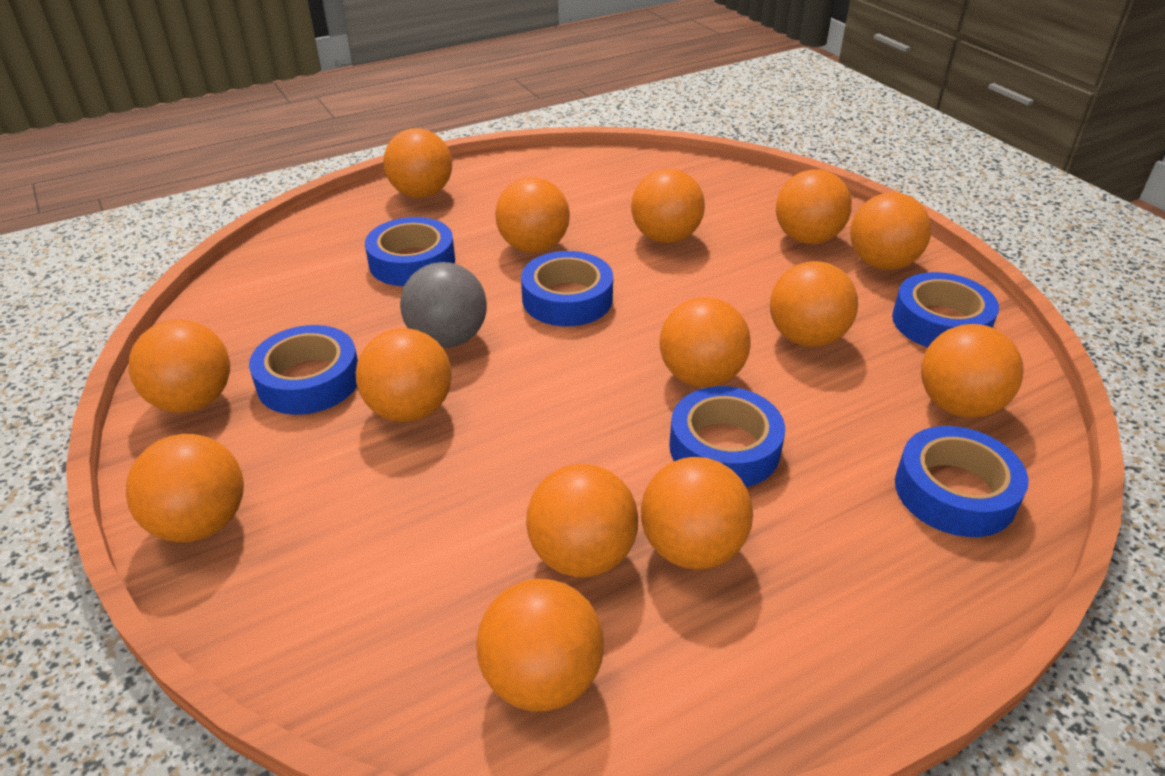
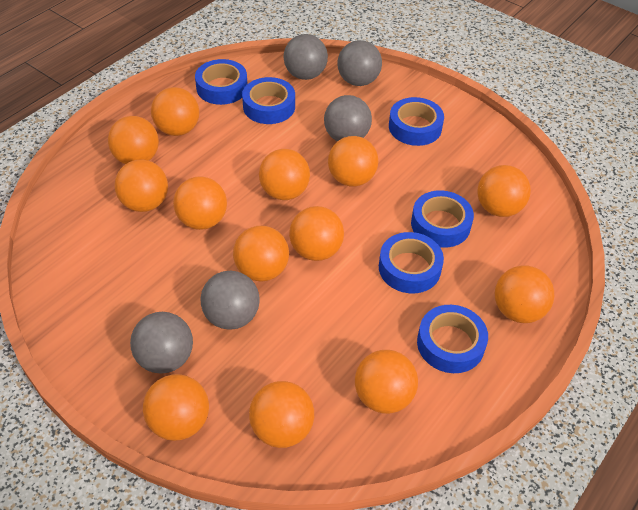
grey ball: [400,262,487,348] = 1 -> [130,312,193,374] [201,271,260,330] [284,34,328,80] [324,95,372,141] [337,40,382,86] = 5
orange ball: [126,434,244,542] [129,320,230,413] [356,328,452,422] [383,128,452,198] [476,579,604,711] [495,177,570,253] [526,464,638,578] [631,168,705,243] [641,457,753,570] [659,297,751,387] [770,261,858,347] [776,169,852,244] [850,192,931,270] [921,324,1024,418] = 14 -> [108,116,159,164] [114,160,168,212] [143,374,209,441] [151,87,200,136] [173,176,227,230] [233,226,289,282] [249,381,314,448] [259,149,310,200] [289,206,344,261] [328,136,378,187] [355,350,418,414] [477,165,531,217] [495,265,554,323] = 13

